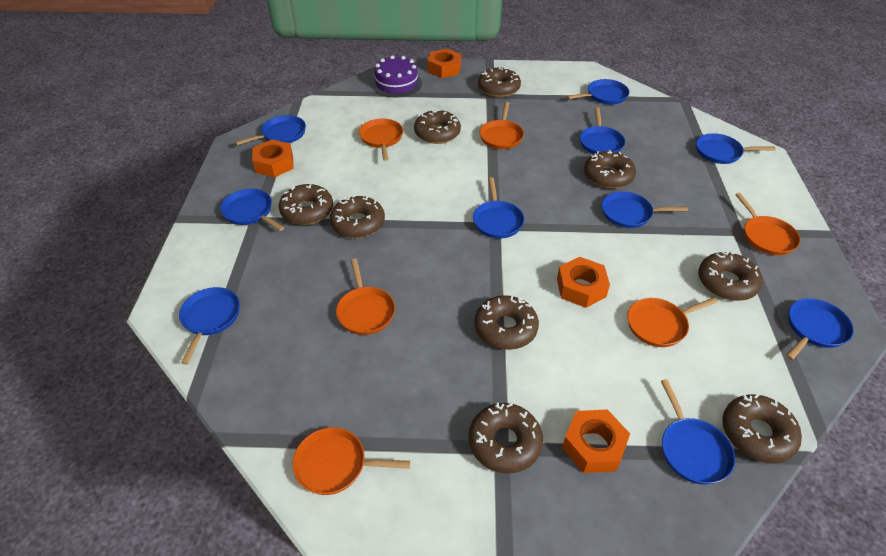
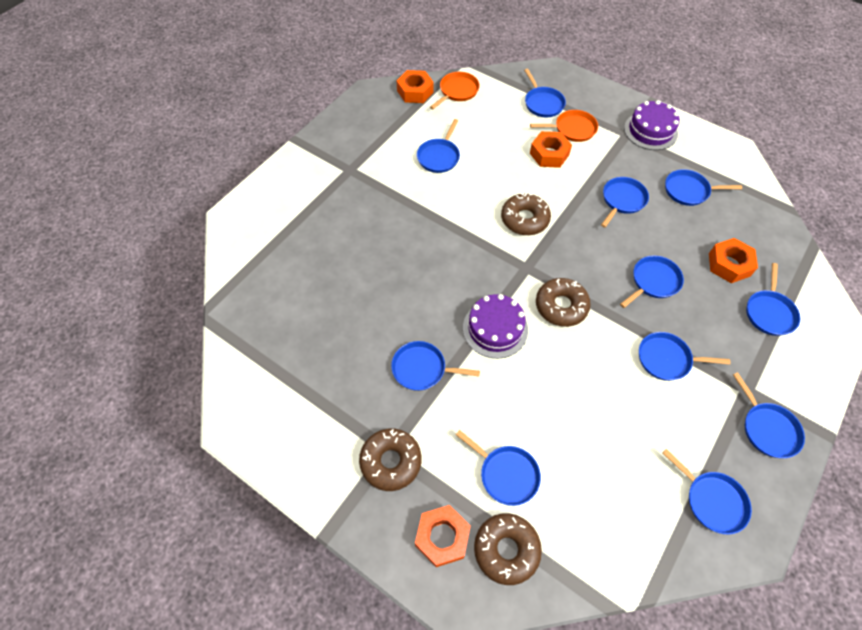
blue pan: [179,287,240,365] [220,189,284,231] [235,115,306,145] [473,177,524,238] [567,79,629,105] [580,107,625,154] [602,191,688,228] [661,379,735,485] [696,133,776,164] [786,298,854,360] = 10 -> [391,341,480,391] [417,119,460,173] [456,430,541,506] [524,69,566,118] [601,177,649,228] [620,256,684,308] [639,332,730,381] [662,449,752,534] [665,169,742,206] [733,372,805,458] [746,263,800,336] = 11
brown donut: [279,184,333,225] [330,195,385,238] [414,109,461,144] [469,403,543,473] [474,295,539,350] [478,66,521,97] [584,150,636,189] [698,250,762,301] [722,394,802,463] = 9 -> [359,429,421,491] [474,513,542,585] [501,192,551,235] [536,278,591,327] = 4
orange pan: [293,427,410,495] [336,259,395,335] [359,118,403,161] [479,102,524,149] [627,297,718,347] [735,193,800,255] = 6 -> [430,72,480,109] [530,110,598,142] = 2
purple cake: [372,55,422,97] = 1 -> [463,294,528,358] [624,100,680,150] = 2

